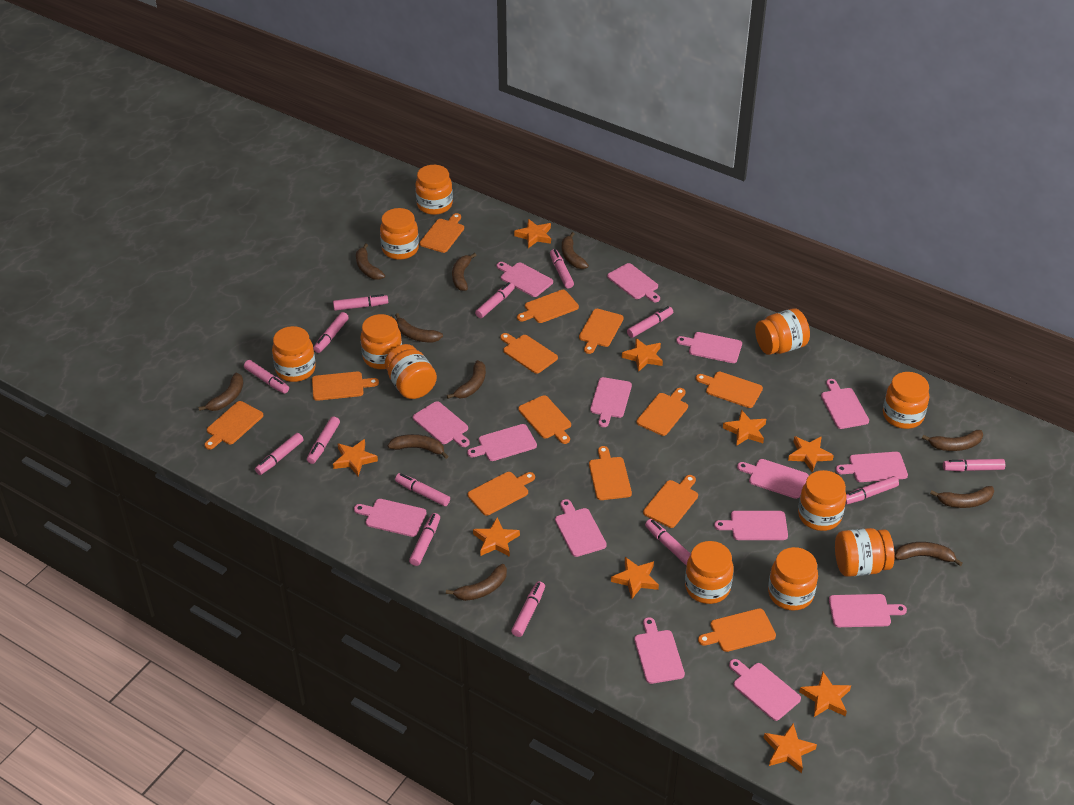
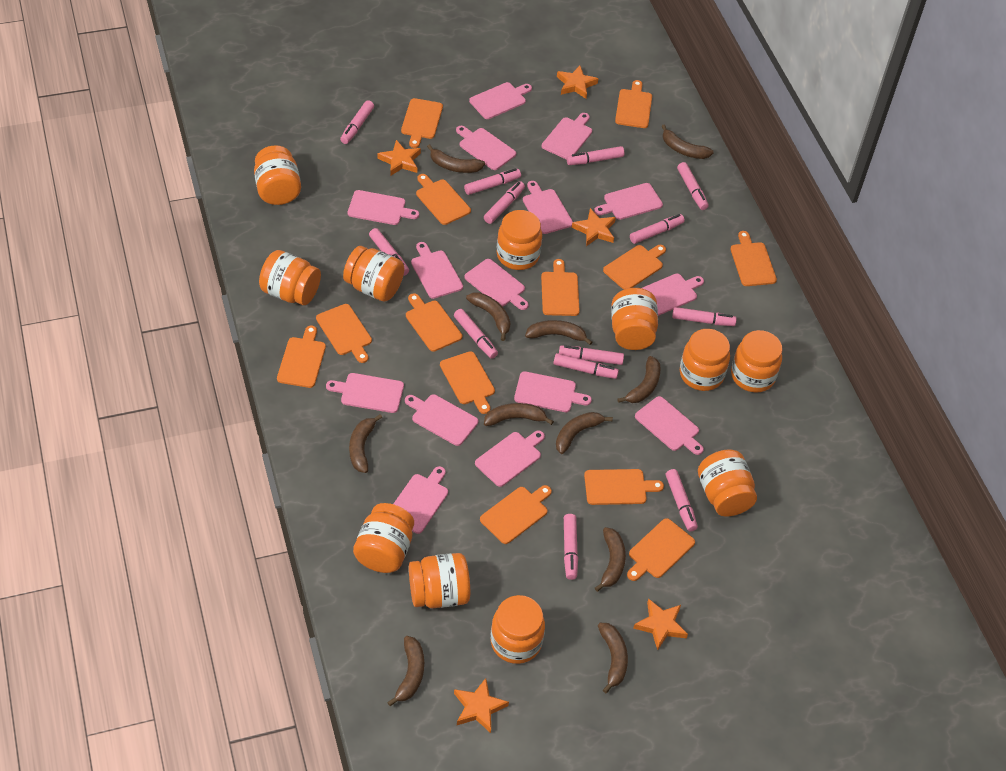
orange star: [333,439,378,476] [473,517,520,557] [514,219,551,248] [611,557,659,599] [622,338,663,372] [723,410,766,446] [764,723,817,773] [788,436,834,472] [799,672,851,717] = 9 -> [377,140,421,176] [454,678,509,733] [557,66,599,99] [572,208,616,246] [633,599,688,650] = 5
pink marker: [244,360,289,394] [255,433,304,475] [307,416,340,464] [313,312,349,353] [333,294,388,311] [395,473,450,506] [409,513,440,566] [475,282,515,318] [511,581,545,637] [550,249,574,288] [627,306,673,338] [645,519,691,565] [846,476,899,505] [943,459,1005,472] = 14 -> [340,100,374,144] [369,228,409,276] [454,309,498,359] [464,168,521,195] [484,181,525,224] [553,353,619,379] [559,345,624,365] [564,514,578,580] [567,146,624,165] [630,214,685,244] [666,469,698,531] [672,307,737,326] [677,162,709,210] = 13

